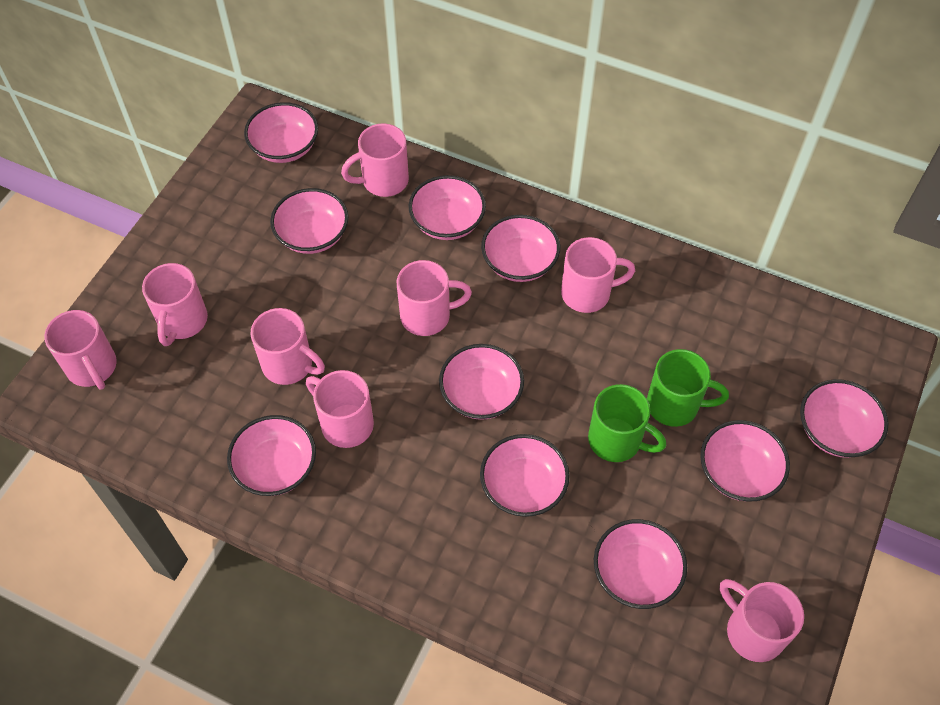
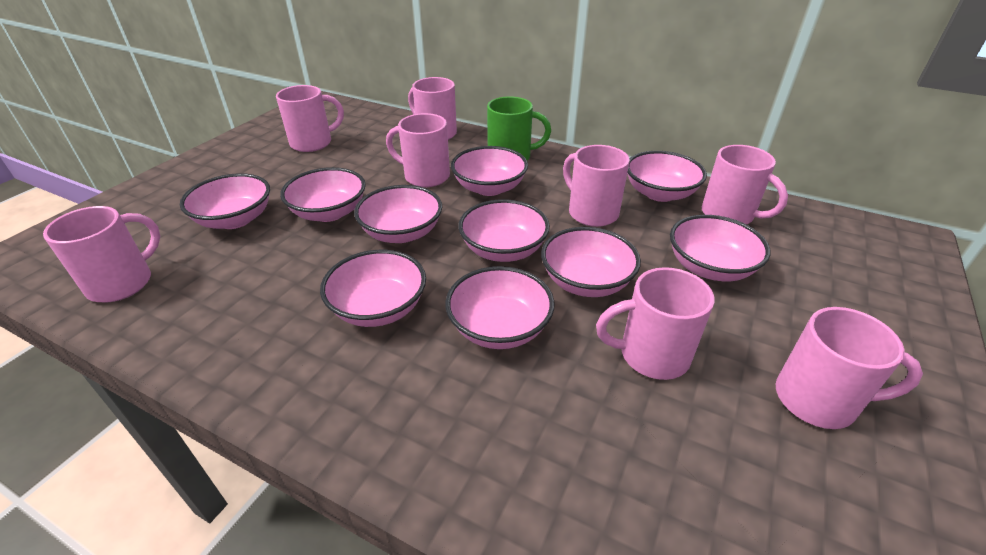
green mug: [588,384,666,462] [647,349,729,427] = 2 -> [487,96,551,160] = 1

